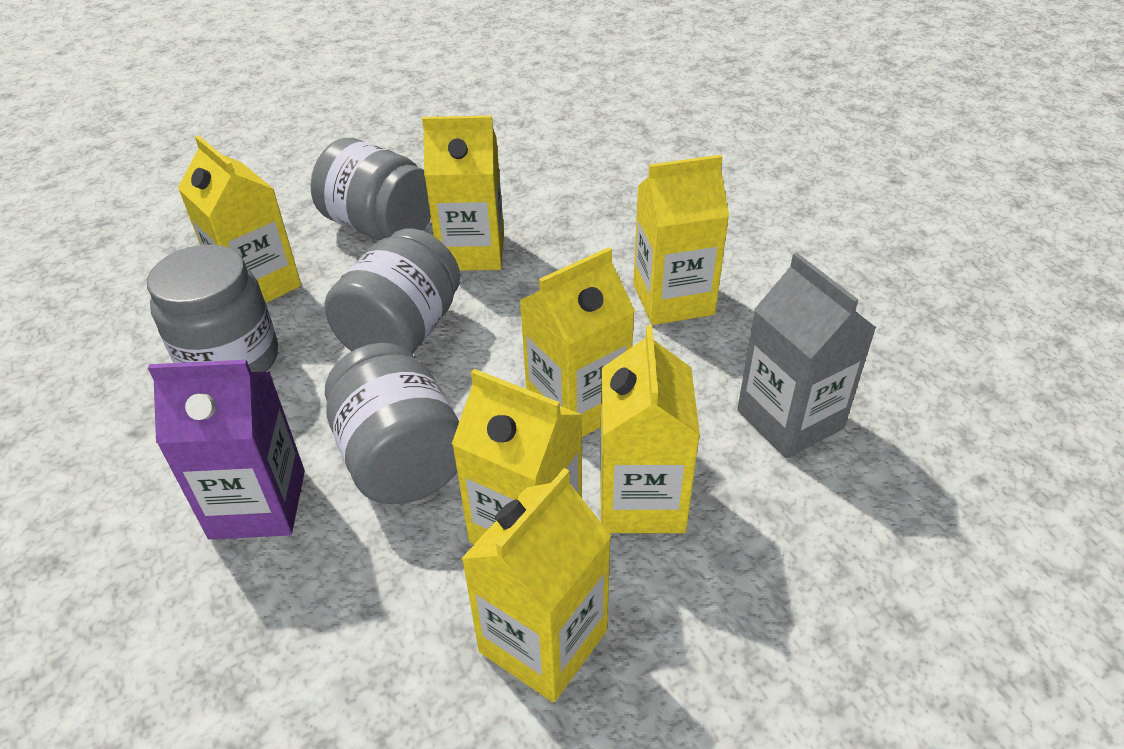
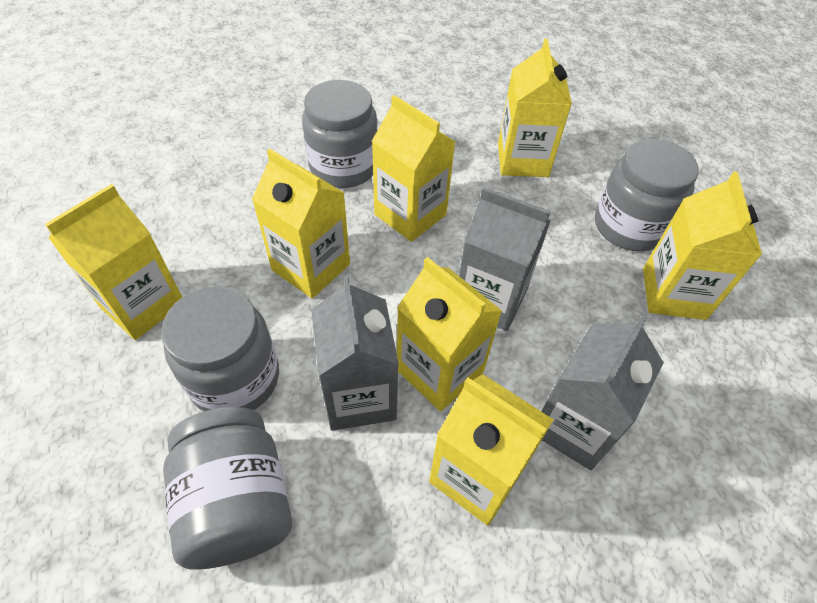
grey carton: [737,253,877,458] = 1 -> [311,276,399,431] [459,187,551,331] [541,315,664,470] = 3
purple carton: [148,360,305,540] = 1 -> none = 0

